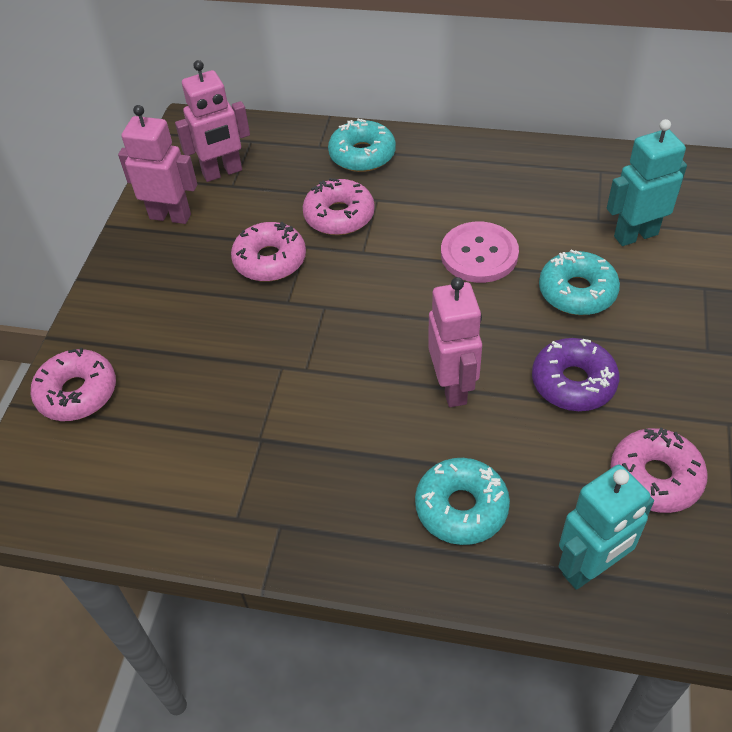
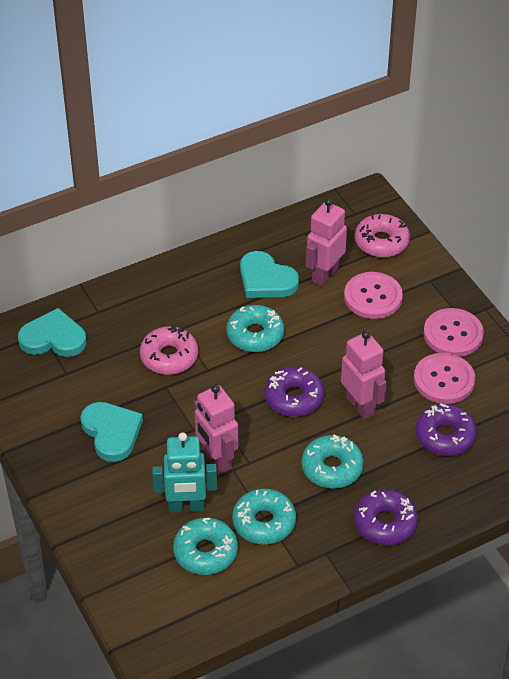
pink button: [441,222,519,283] = 1 -> [344,272,403,319] [414,353,475,404] [424,308,484,357] = 3
pink donut: [31,348,116,421] [231,222,306,282] [303,178,375,235] [610,428,708,513] = 4 -> [140,325,198,375] [355,214,410,257] = 2
purple donut: [532,338,619,411] = 1 -> [264,367,324,417] [354,489,418,545] [415,403,477,456] = 3
turquoise donut: [328,118,396,172] [415,458,510,545] [539,250,620,315] = 3 -> [173,518,238,575] [227,305,284,352] [232,488,296,545] [302,435,364,489] = 4
turquoise heart: none = 0 -> [18,308,87,357] [80,402,143,462] [240,251,299,298] = 3
turquoise robot: [558,465,654,590] [607,119,687,246] = 2 -> [152,432,217,513] = 1

